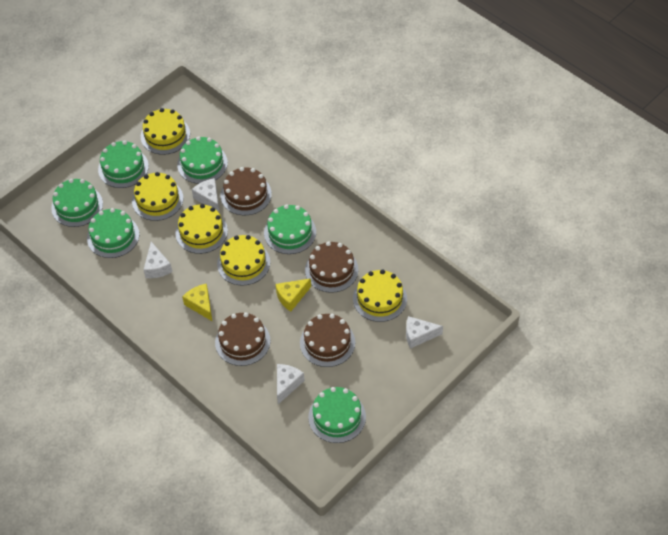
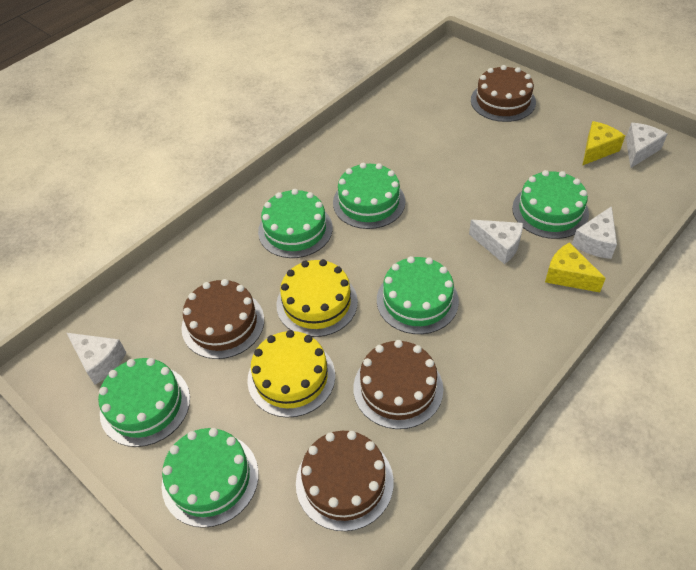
yellow cake: [132,172,183,221] [141,108,190,155] [175,204,228,254] [217,235,270,286] [353,270,407,322] = 5 -> [247,330,335,418] [276,259,358,337] = 2

